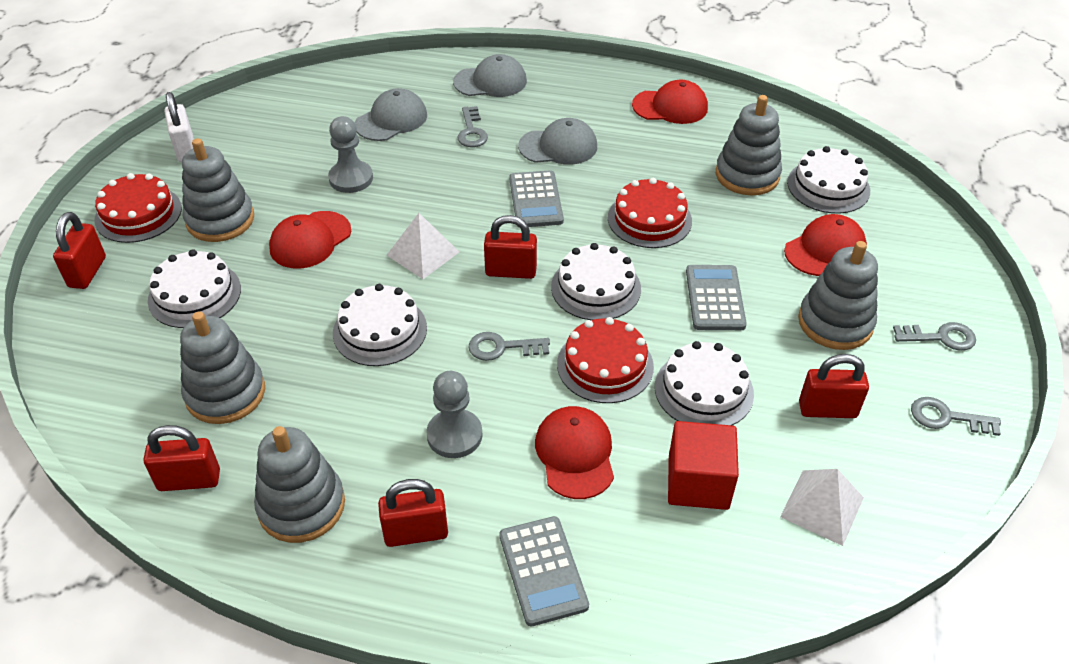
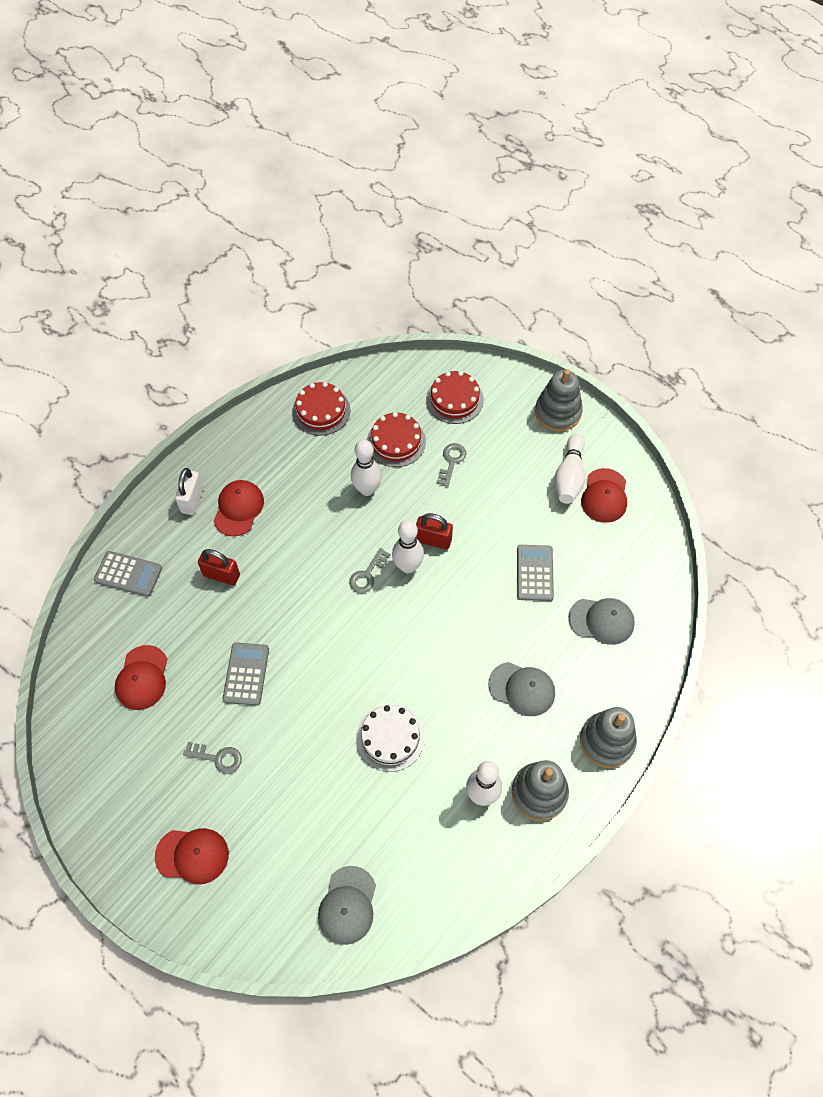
grey key: [457,106,488,147] [468,332,550,361] [893,322,976,351] [911,397,1001,436] = 4 -> [183,742,242,774] [349,548,391,593] [437,443,466,487] = 3
grey pawn: [328,116,373,193] [426,371,482,458] = 2 -> none = 0
grey stacking toy: [180,312,265,424] [182,138,254,242] [254,426,345,543] [716,95,782,195] [798,241,878,350] = 5 -> [512,760,569,821] [535,369,583,432] [580,707,637,768] = 3
red cube: [668,421,739,510] = 1 -> none = 0
red padlock: [53,212,106,289] [144,425,220,491] [378,479,448,547] [484,215,537,279] [799,354,869,418] = 5 -> [198,549,240,585] [416,513,453,550] = 2
white bowling pin: none = 0 -> [351,440,382,496] [392,520,424,573] [466,761,502,806] [554,433,585,504] = 4
white cake: [148,249,241,328] [333,284,427,366] [551,243,641,320] [655,341,754,425] [787,146,870,214] = 5 -> [356,705,425,772] = 1
white pyramid: [386,213,459,279] [780,469,864,546] = 2 -> none = 0

